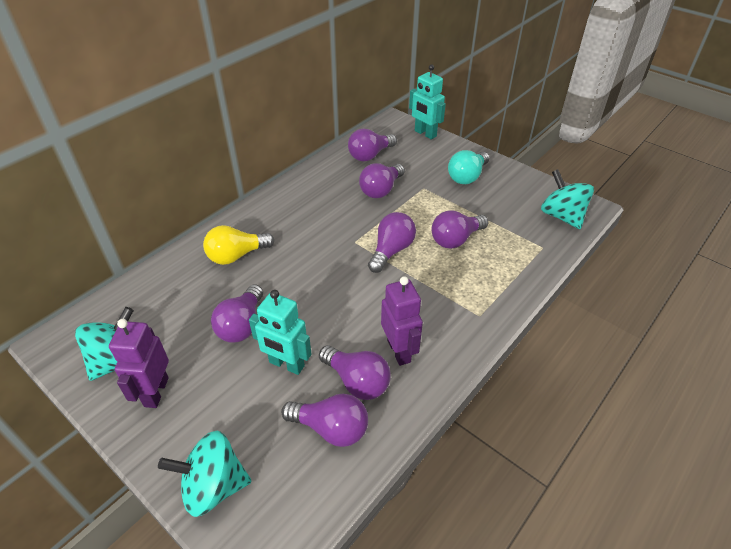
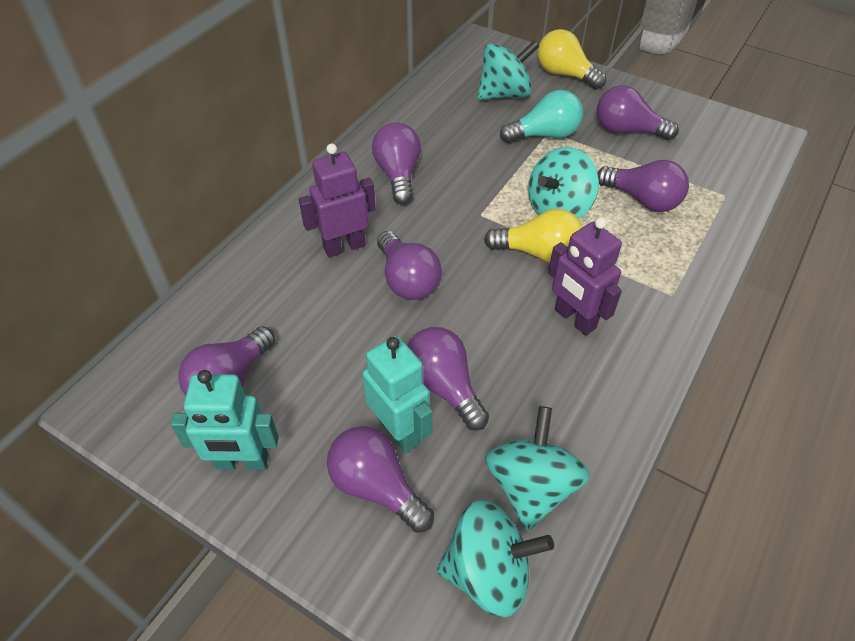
turquoise spinning top: [75,307,134,381] [158,431,252,517] [541,169,594,229] = 3 -> [437,500,554,618] [477,40,539,100] [485,406,590,531] [528,147,599,219] = 4
yellow light bulb: [203,225,274,265] = 1 -> [484,209,583,263] [538,29,606,89] = 2

